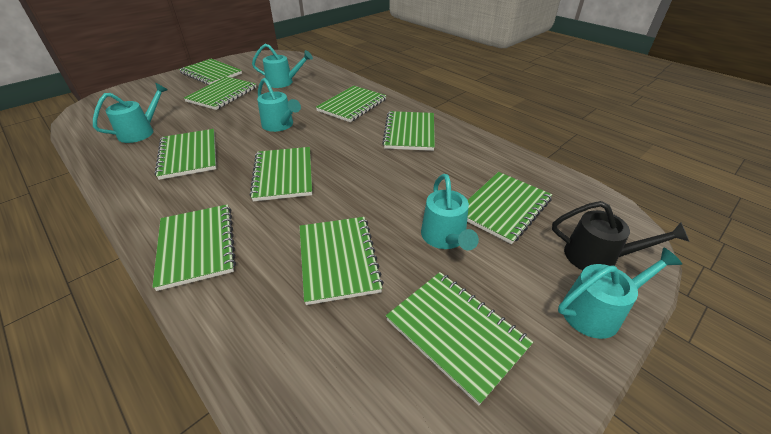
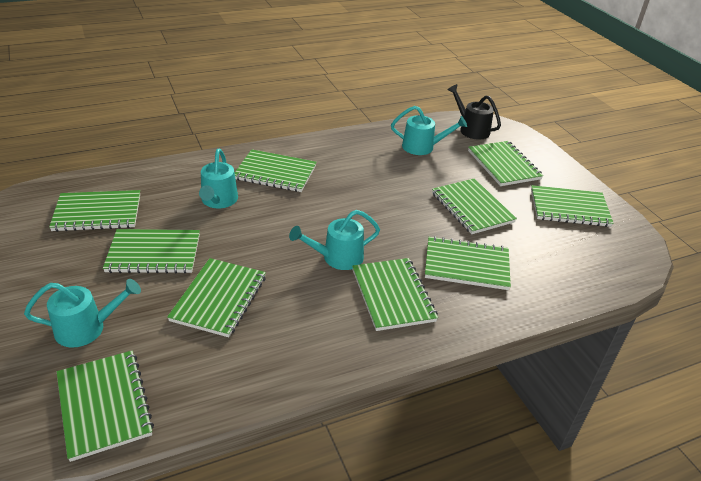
turquoise watering can: [93,83,168,143] [252,44,313,88] [257,78,301,132] [421,174,479,250] [558,248,682,339] = 5 -> [24,279,141,348] [199,149,238,208] [289,210,380,270] [391,106,467,155] = 4

